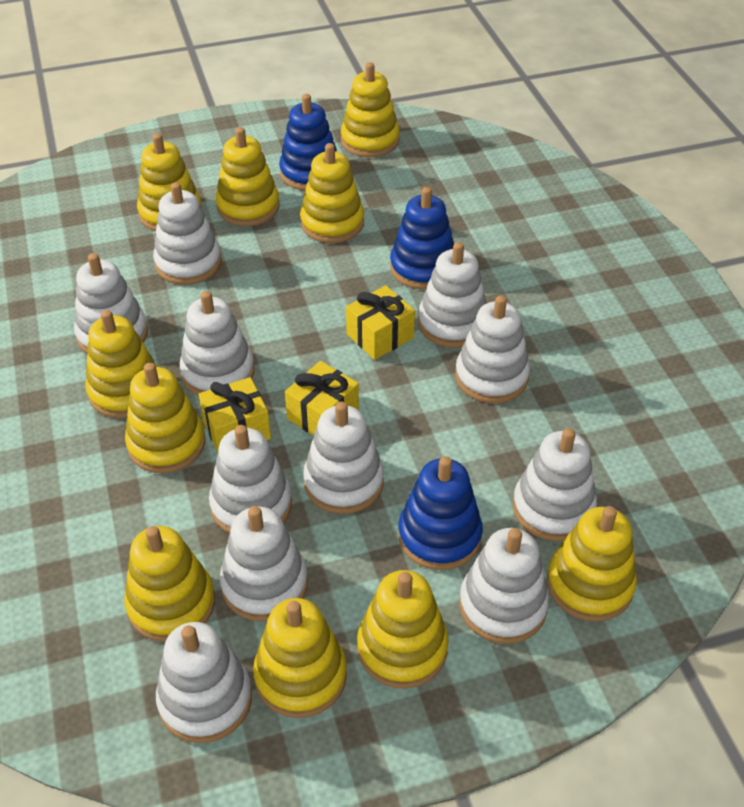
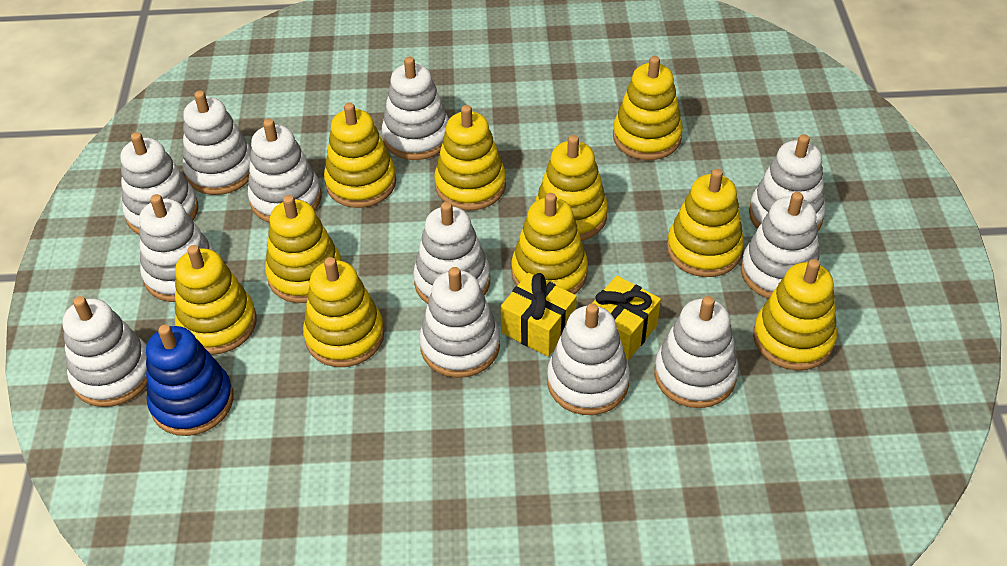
blue stacking toy: [279,94,337,191] [390,187,454,289] [398,456,483,570] = 3 -> [146,325,234,436] = 1
white stacking toy: [74,253,148,354] [153,182,222,285] [156,622,252,743] [179,291,254,395] [209,425,292,534] [220,506,308,621] [303,402,384,514] [418,242,486,348] [455,295,530,403] [459,528,549,644] [513,428,597,541] = 11 -> [62,296,147,407] [120,132,198,235] [139,194,216,302] [183,91,251,195] [248,119,322,223] [382,57,449,160] [413,202,490,304] [419,267,500,378] [547,303,630,415] [654,296,739,408] [741,192,820,299] [749,134,826,231] = 12
yellow gift: [199,377,271,452] [285,361,359,436] [346,285,415,360] = 3 -> [500,273,577,357] [592,276,661,362] = 2

